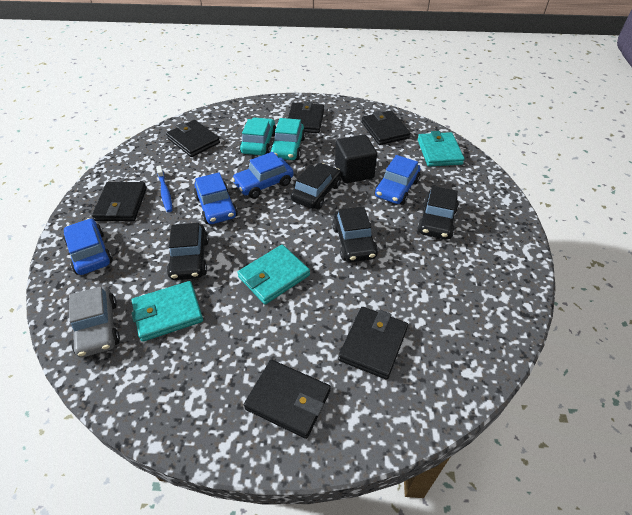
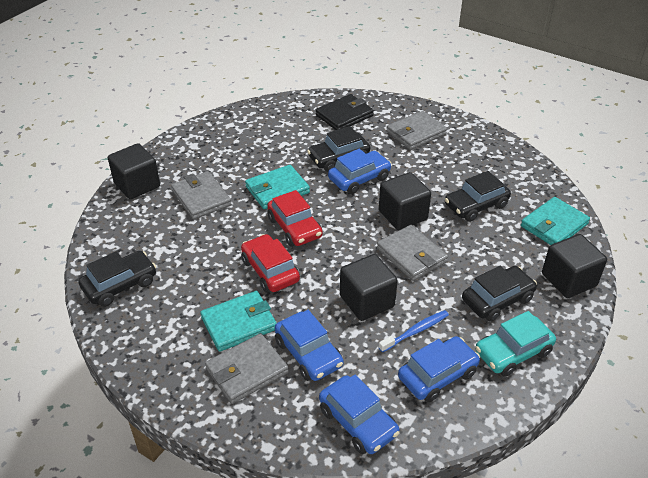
black cube: [335,135,377,183] = 1 -> [108,143,160,199] [340,254,398,321] [379,172,431,230] [542,234,607,298] = 4
black wallet: [92,182,147,221] [166,120,220,157] [244,360,331,439] [288,101,324,133] [338,307,408,380] [362,110,411,145] = 6 -> [316,94,374,130] = 1
grey car: [69,286,120,358] = 1 -> none = 0
grey wallet: none = 0 -> [171,171,231,220] [205,333,289,404] [377,225,448,281] [387,111,447,150] = 4
red car: none = 0 -> [241,234,300,293] [267,190,323,247] = 2
turquoise car: [239,117,276,155] [270,118,306,160] = 2 -> [475,311,556,377] = 1

